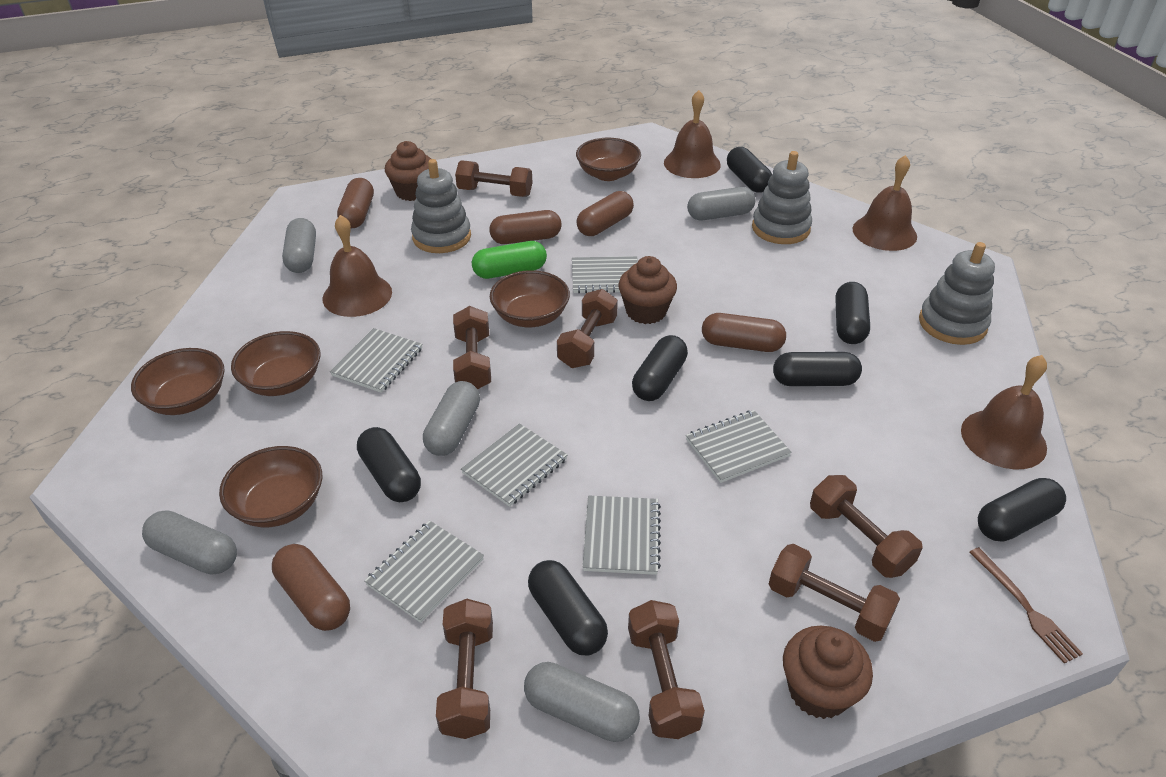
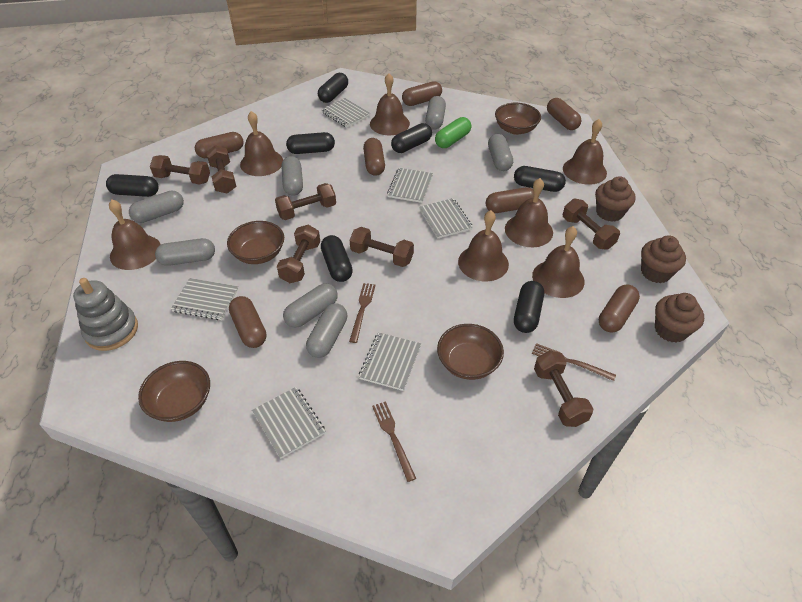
brown bell: [322,215,392,317] [664,90,721,178] [853,155,917,251] [961,355,1047,469] = 4 -> [109,200,161,270] [240,111,283,176] [370,73,410,135] [458,210,509,281] [505,178,553,247] [532,226,585,298] [563,119,607,185] = 7
brown bowl: [131,348,225,415] [219,446,322,527] [231,331,321,396] [490,270,570,327] [576,138,641,181] = 5 -> [138,361,210,422] [227,221,284,264] [437,324,504,380] [495,103,541,135] = 4
brown capsule: [272,544,350,631] [337,178,374,228] [489,210,562,244] [577,191,634,236] [702,313,786,352] = 5 -> [195,132,244,158] [229,296,266,348] [363,138,385,176] [402,81,442,106] [486,187,534,213] [547,98,581,130] [599,284,640,333] = 7
brown fork: [969,547,1083,664] = 1 -> [349,283,376,343] [372,401,416,482] [532,343,616,381] = 3
grey capsule: [142,510,237,575] [282,218,316,273] [423,381,480,456] [524,662,640,742] [687,187,755,220] = 5 -> [129,190,184,223] [155,238,215,266] [282,156,303,196] [283,283,338,328] [306,303,347,358] [425,96,446,130] [488,134,513,171] = 7
grey stacking toy: [411,159,471,253] [752,151,812,244] [919,242,995,345] = 3 -> [73,278,138,351] = 1

